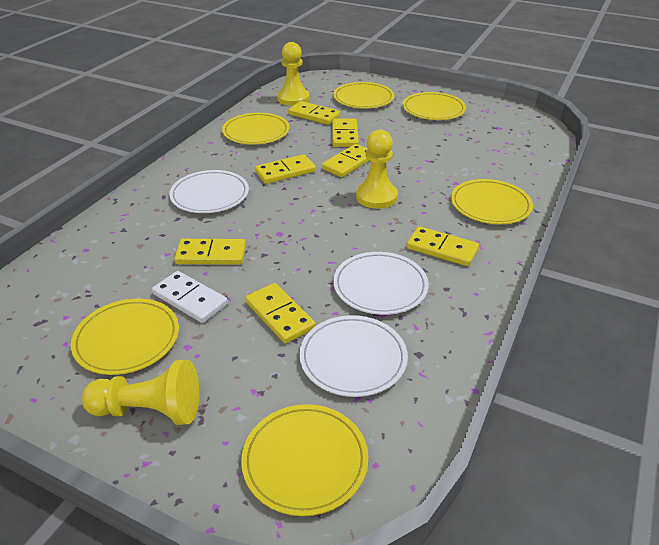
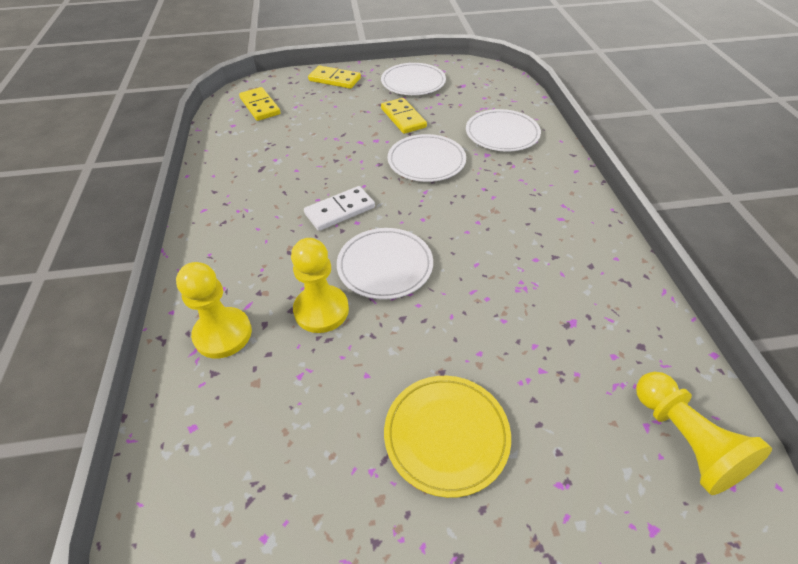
white plate: [169,170,249,213] [299,315,408,397] [333,252,429,315] = 3 -> [337,228,433,300] [381,63,446,95] [388,134,466,182] [466,109,541,151] = 4
yellow domino: [174,239,246,265] [245,283,316,343] [255,154,316,184] [288,101,340,125] [322,144,370,177] [332,119,359,147] [406,226,479,266] = 7 -> [239,87,281,121] [308,65,361,89] [381,98,427,134] = 3
yellow plate: [71,299,179,375] [222,113,290,144] [241,404,368,516] [333,82,394,108] [403,92,466,120] [451,179,533,224] = 6 -> [384,376,511,498] = 1

